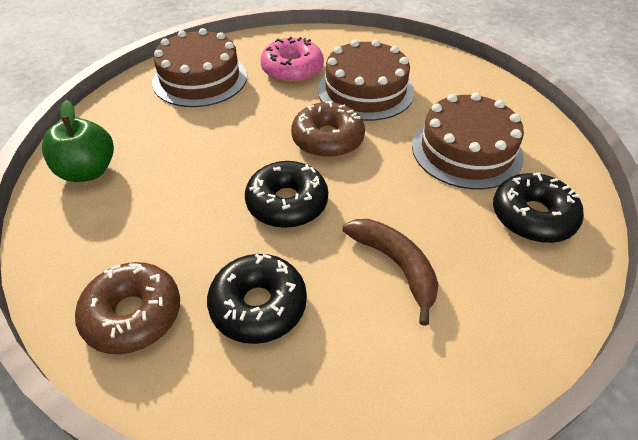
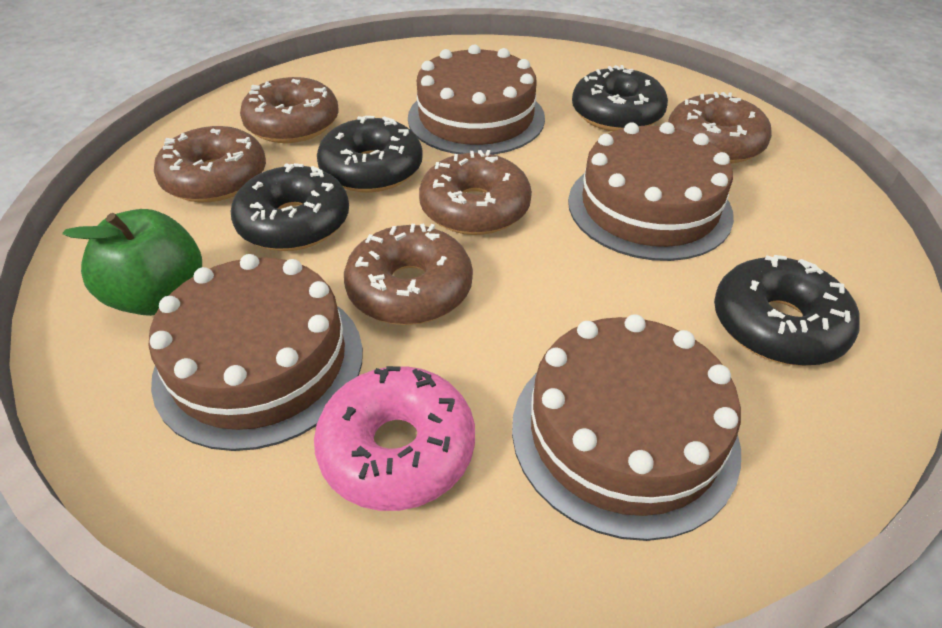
black donut: [207,254,307,344] [245,161,328,228] [493,172,584,243] = 3 -> [231,163,349,251] [317,116,423,192] [572,65,668,131] [714,255,860,366] = 4
brown banana: [343,219,438,326] = 1 -> none = 0
brown cake: [152,28,247,107] [318,39,414,121] [412,92,524,189] = 3 -> [149,254,363,451] [408,44,545,155] [512,314,741,541] [568,122,734,261] = 4
brown donut: [75,262,180,355] [291,101,365,158] = 2 -> [154,126,266,202] [240,77,339,143] [344,224,473,325] [419,150,532,235] [668,92,772,164] = 5

